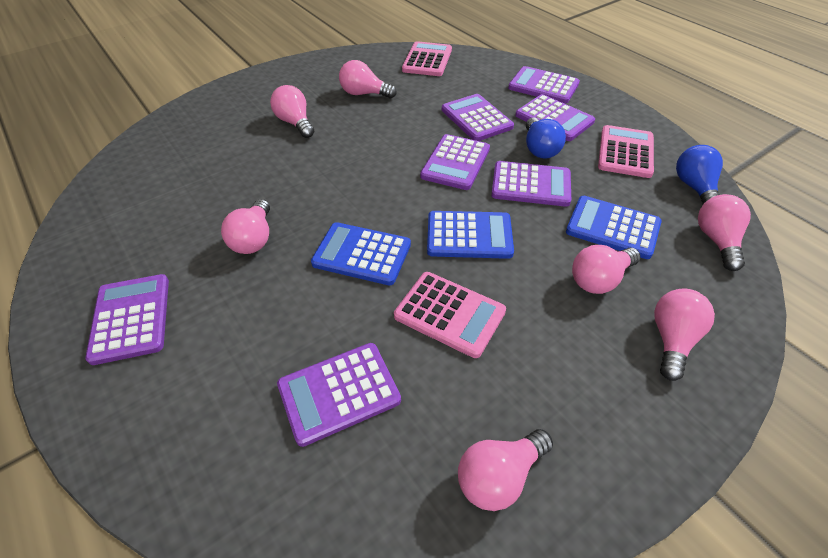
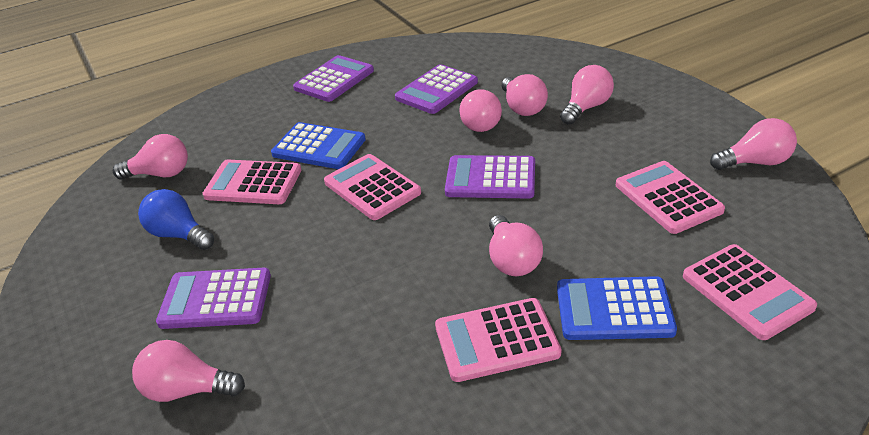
blue calculator: [311,222,411,285] [427,211,514,259] [566,196,662,259] = 3 -> [271,122,366,169] [557,276,677,340] = 2
blue light bulb: [526,117,566,158] [676,145,723,204] = 2 -> [138,189,214,250] = 1
pink calculator: [394,272,506,358] [402,41,452,76] [598,125,654,178] = 3 -> [203,160,301,204] [324,154,421,220] [435,298,562,382] [616,161,725,234] [683,244,817,340] = 5
purple calculator: [85,274,169,365] [277,343,401,447] [420,134,490,190] [442,94,514,141] [491,161,571,207] [508,66,580,103] [515,94,595,141] = 7 -> [156,268,271,329] [293,55,374,102] [395,64,478,114] [445,155,535,199] = 4

